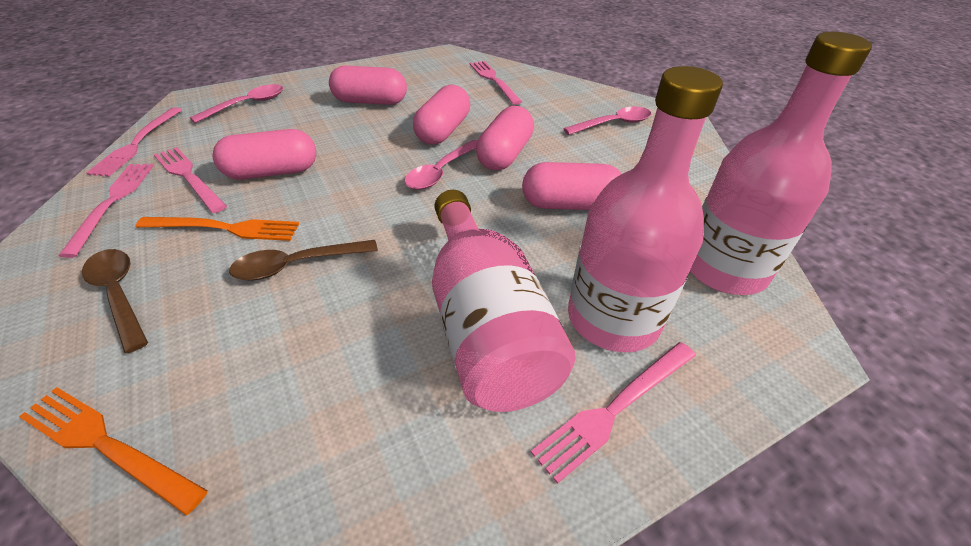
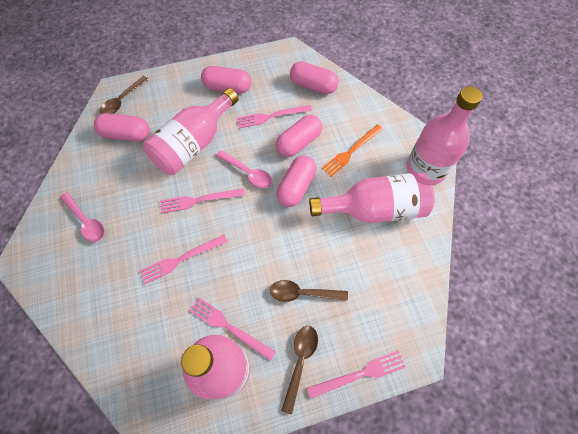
brown spoon: [82,249,148,353] [229,240,378,280] = 2 -> [100,76,149,114] [270,280,348,302] [281,326,318,415] = 3
orange fork: [19,387,208,515] [136,217,299,241] = 2 -> [322,124,383,177] = 1
pink bottle: [432,190,576,412] [568,66,723,352] [690,32,872,295] = 3 -> [143,88,239,175] [181,335,250,399] [309,172,435,223] [406,86,483,185] = 4
pink spoon: [190,84,283,123] [404,140,477,190] [563,106,651,135] = 3 -> [60,192,104,242] [216,150,272,188] = 2

